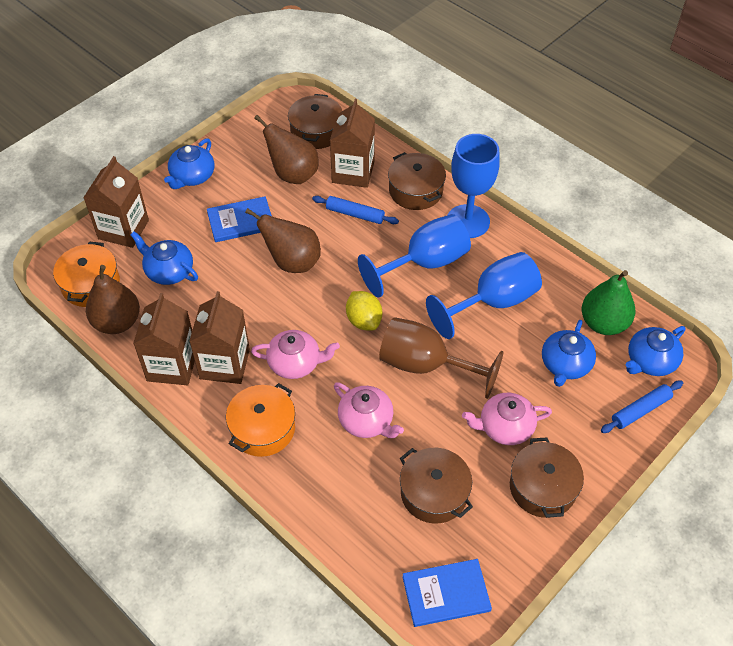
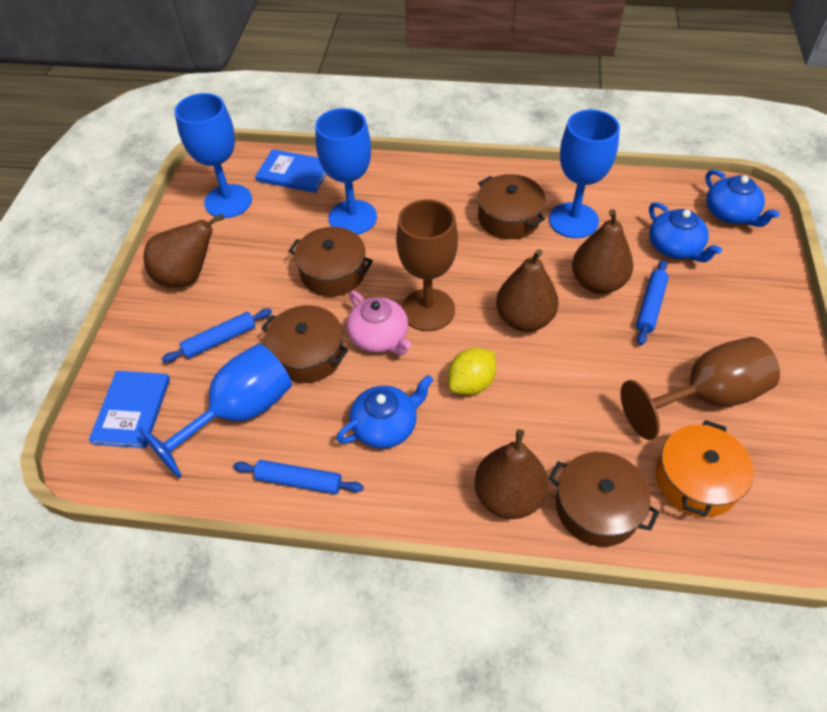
blue goblet: [358,214,471,298] [426,252,542,339] [448,134,500,238] = 3 -> [138,344,292,478] [175,93,252,218] [315,108,377,235] [549,110,620,238] = 4
blue rolling pin: [312,196,399,224] [601,380,683,433] = 2 -> [162,308,272,363] [234,460,364,494] [636,260,669,345] = 3
blue teapot: [130,231,198,285] [164,138,214,189] [542,320,596,387] [625,326,686,376] = 4 -> [336,375,433,448] [649,202,722,262] [705,170,780,227] = 3
brown carton: [83,156,149,248] [133,293,195,385] [189,291,250,384] [330,99,375,188] = 4 -> none = 0
brown goblet: [379,317,504,399] = 1 -> [396,199,458,331] [620,337,780,440] = 2
brown pear: [86,265,140,334] [245,208,321,273] [254,115,319,184] = 3 -> [144,214,224,287] [474,429,548,519] [496,249,559,332] [572,209,633,294] = 4
green pear: [582,270,635,335] = 1 -> none = 0
orange pot: [53,242,120,307] [226,383,295,457] = 2 -> [656,420,754,517] = 1
pink teapot: [251,330,340,379] [334,382,404,438] [462,393,552,445] = 3 -> [347,291,411,355] = 1

